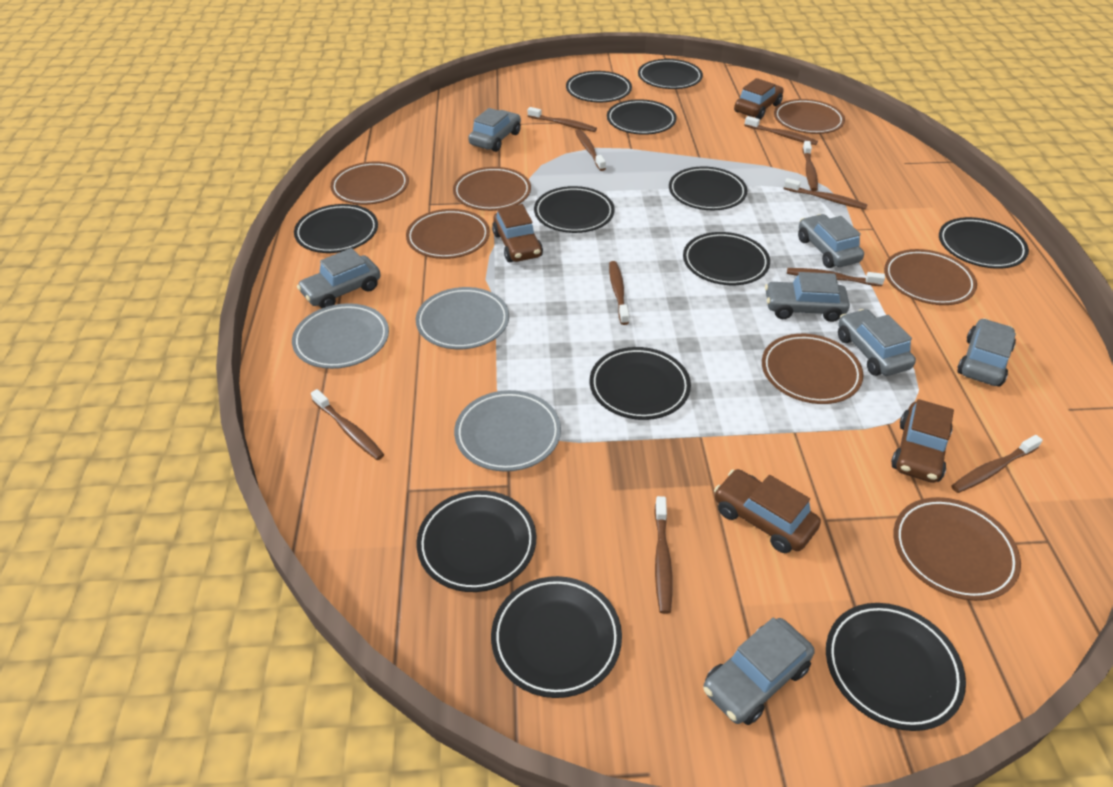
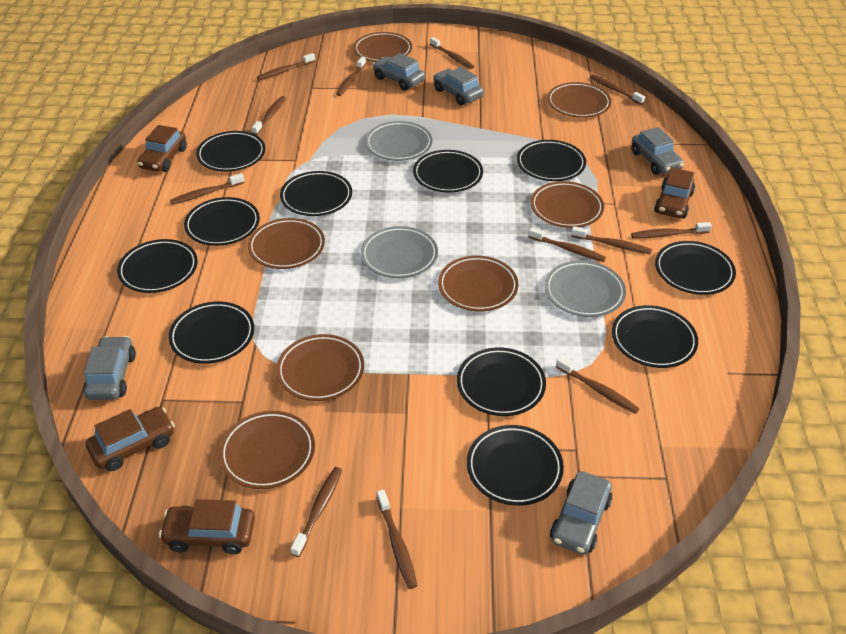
black plate: [294,204,378,253] [416,490,536,592] [491,576,622,698] [534,186,615,233] [566,71,632,102] [590,347,691,420] [607,99,677,135] [638,59,703,89] [669,167,747,210] [683,232,770,285] [826,603,966,731] [939,217,1029,269] = 12 -> [117,239,198,293] [168,302,254,364] [184,197,260,246] [196,131,265,172] [280,171,352,216] [413,150,483,193] [457,347,546,416] [467,425,564,506] [517,140,586,181] [612,305,698,368] [655,241,736,295] = 11
brown toothbrush: [311,389,384,460] [528,107,597,132] [575,129,606,171] [609,261,629,325] [654,496,673,614] [744,116,818,145] [784,178,868,210] [787,268,885,286] [802,141,818,191] [951,435,1043,493] = 10 -> [170,173,244,205] [252,96,286,135] [257,53,315,80] [290,467,342,557] [336,57,366,96] [377,489,418,589] [430,37,475,69] [528,227,606,262] [556,357,640,414] [571,226,652,254] [590,75,645,105] [631,222,712,238] = 12
grey car: [297,248,381,308] [468,108,521,152] [703,618,815,725] [765,272,850,322] [798,214,864,268] [838,309,916,376] [957,318,1016,387] = 7 -> [83,336,136,400] [373,53,425,91] [433,67,484,106] [550,471,612,555] [631,127,684,175] = 5

